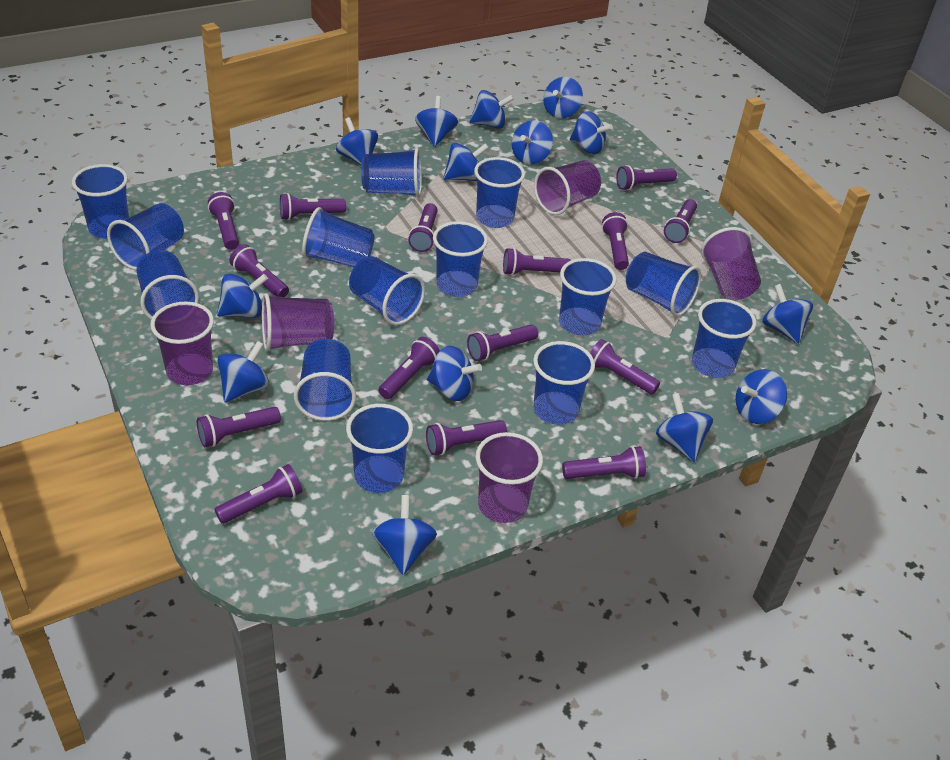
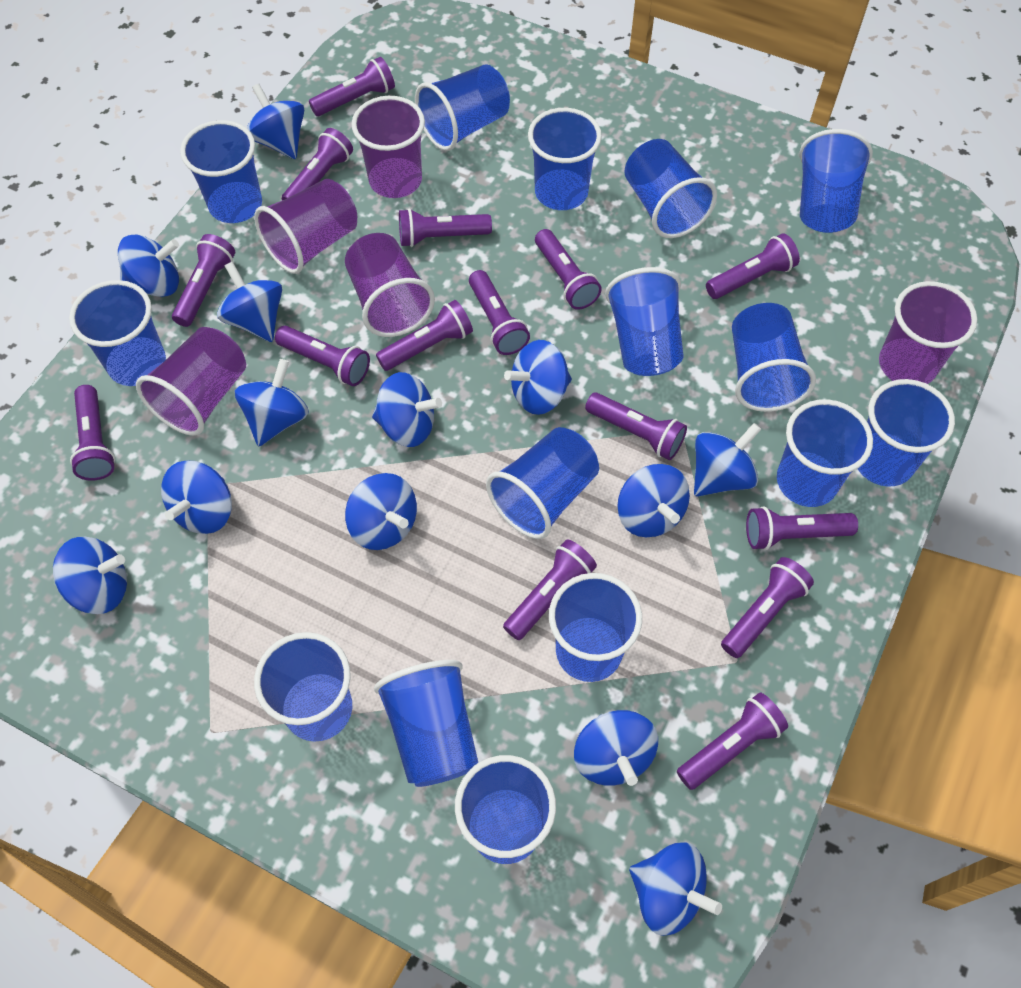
blue cup: [72,164,129,239] [107,203,184,270] [137,250,199,320] [294,339,356,421] [302,207,374,267] [346,404,413,493] [349,256,425,325] [361,148,422,198] [433,221,488,297] [474,157,525,228] [533,341,595,425] [559,258,617,336] [626,252,701,317] [692,299,756,378] = 14 -> [69,280,166,386] [180,120,262,223] [254,632,352,742] [374,660,478,787] [415,64,510,151] [455,755,556,864] [486,427,599,539] [528,108,602,210] [549,573,642,682] [605,267,684,376] [625,139,717,238] [732,303,816,412] [777,399,873,507] [800,129,873,233] [858,379,955,487] = 15
blue spinning top: [217,274,268,318] [217,341,269,403] [336,117,378,165] [372,495,437,575] [415,96,458,147] [427,346,482,401] [444,143,489,181] [469,90,514,129] [512,120,553,164] [543,77,583,118] [570,111,613,154] [656,393,713,462] [736,369,787,424] [762,284,813,344] = 14 -> [53,537,127,614] [118,234,179,297] [161,461,232,534] [217,262,282,342] [235,359,309,446] [247,84,304,159] [345,473,417,550] [372,372,442,447] [504,340,572,415] [574,710,658,786] [618,464,690,537] [629,842,722,936] [694,423,761,497] = 13

